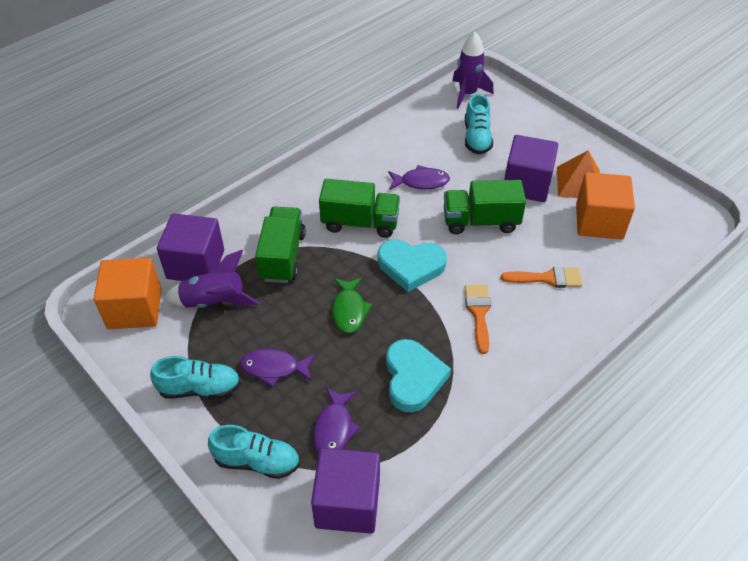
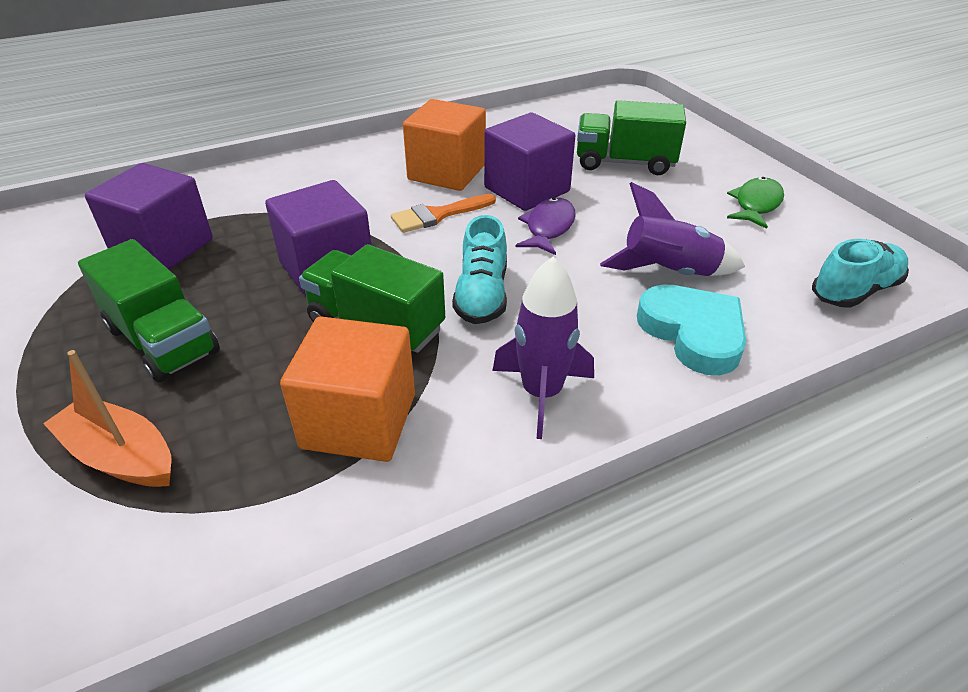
orange boat: none = 0 -> [43,350,171,487] = 1
orange brush: [465,285,491,354] [501,266,582,288] = 2 -> [391,194,496,233] = 1
orange pyramid: [557,151,600,198] = 1 -> none = 0
purple fish: [240,349,315,387] [313,387,360,453] [388,165,450,190] = 3 -> [516,198,576,255] = 1
turquoise heart: [378,239,447,292] [386,339,451,412] = 2 -> [637,285,746,375] = 1
turquoise shoe: [150,356,240,398] [208,425,300,479] [465,94,493,154] = 3 -> [452,215,507,324] [812,239,909,308] = 2

